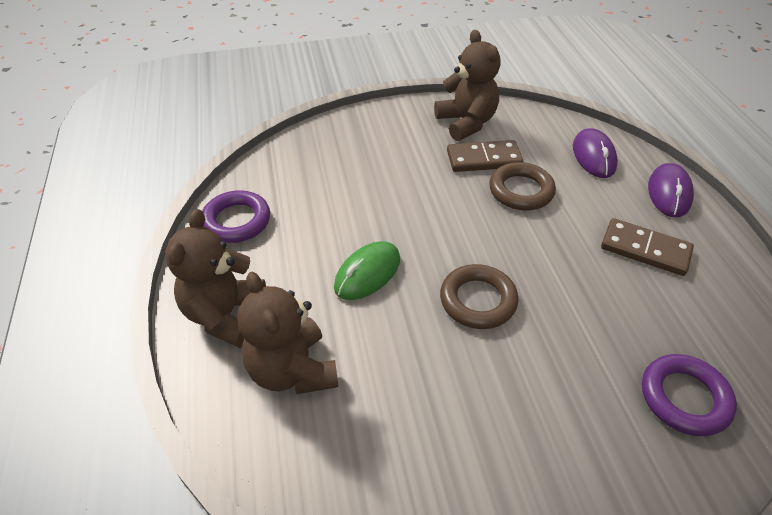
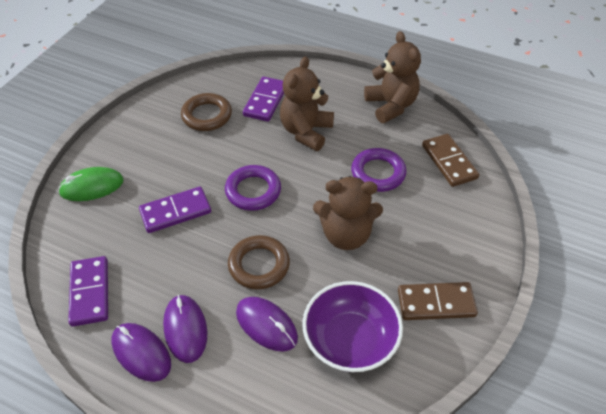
purple bowl: none = 0 -> [302,281,403,372] = 1
purple domino: none = 0 -> [68,256,108,327] [139,187,211,233] [243,77,284,122] = 3
purple mouse: [573,128,618,178] [648,163,694,217] = 2 -> [112,323,171,382] [163,295,207,363] [236,297,298,352] = 3

